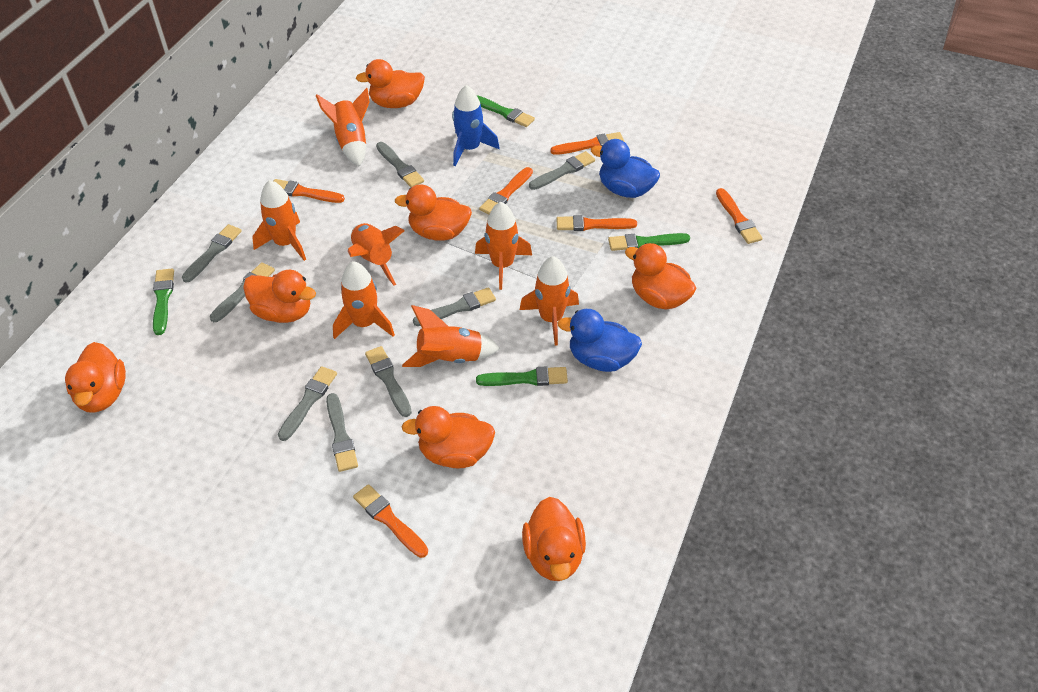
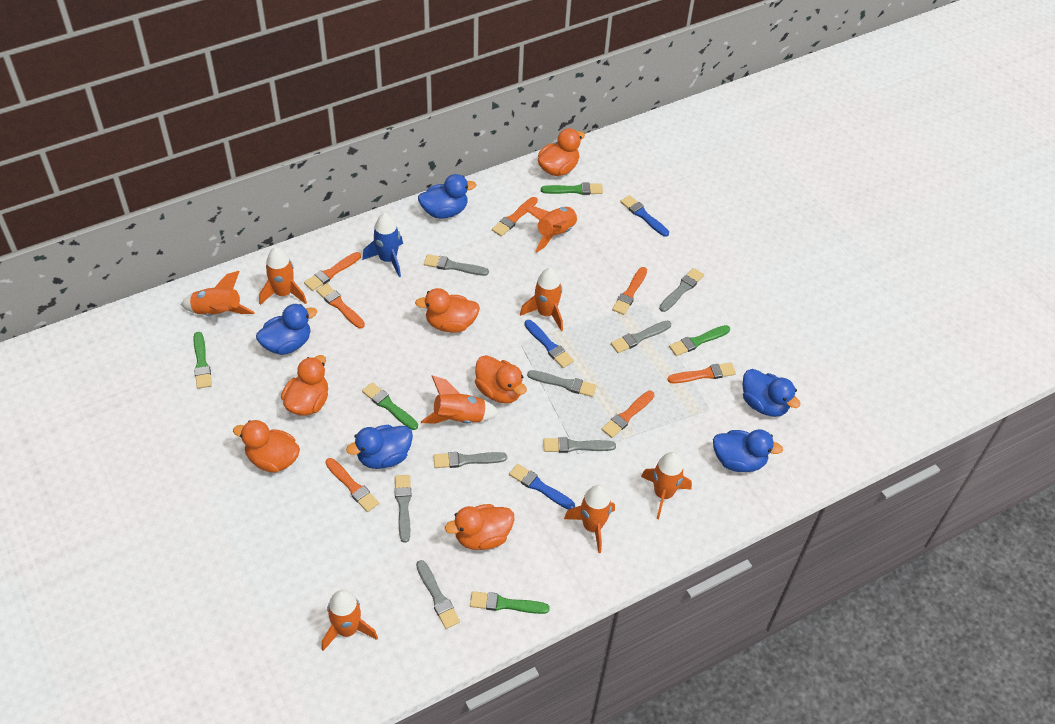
blue brush: none = 0 -> [509,464,575,510] [524,320,574,368] [620,195,669,237] = 3
blue duck: [557,309,642,372] [591,139,660,198] = 2 -> [256,304,317,355] [346,425,413,469] [418,174,477,219] [713,429,783,472] [743,369,801,417] = 5
green brush: [153,269,174,335] [476,366,568,386] [477,95,535,127] [608,233,690,251] = 4 -> [193,332,212,389] [362,382,418,430] [470,591,550,614] [541,183,603,195] [669,325,730,356] = 5
orange brush: [274,179,345,203] [353,484,428,558] [479,167,533,214] [550,132,624,155] [557,215,637,231] [716,188,763,244] = 6 -> [304,252,361,291] [316,283,365,329] [325,458,379,512] [492,197,538,236] [601,391,654,438] [612,267,647,315] [667,363,736,383] = 7
orange duck: [65,342,126,413] [243,270,316,323] [356,59,425,108] [395,184,472,241] [402,406,495,468] [522,497,586,581] [625,243,696,310] = 7 -> [233,420,300,473] [281,355,328,416] [415,288,480,333] [445,504,514,550] [475,355,527,403] [538,128,585,176] = 6
orange rocket: [252,180,306,261] [316,88,370,167] [333,261,395,339] [348,223,405,285] [402,305,500,367] [475,202,532,290] [520,256,579,346] = 7 -> [181,271,255,316] [259,247,307,305] [322,590,378,651] [421,375,499,424] [520,268,563,331] [525,207,579,252] [564,485,615,553] [641,452,692,519] = 8

